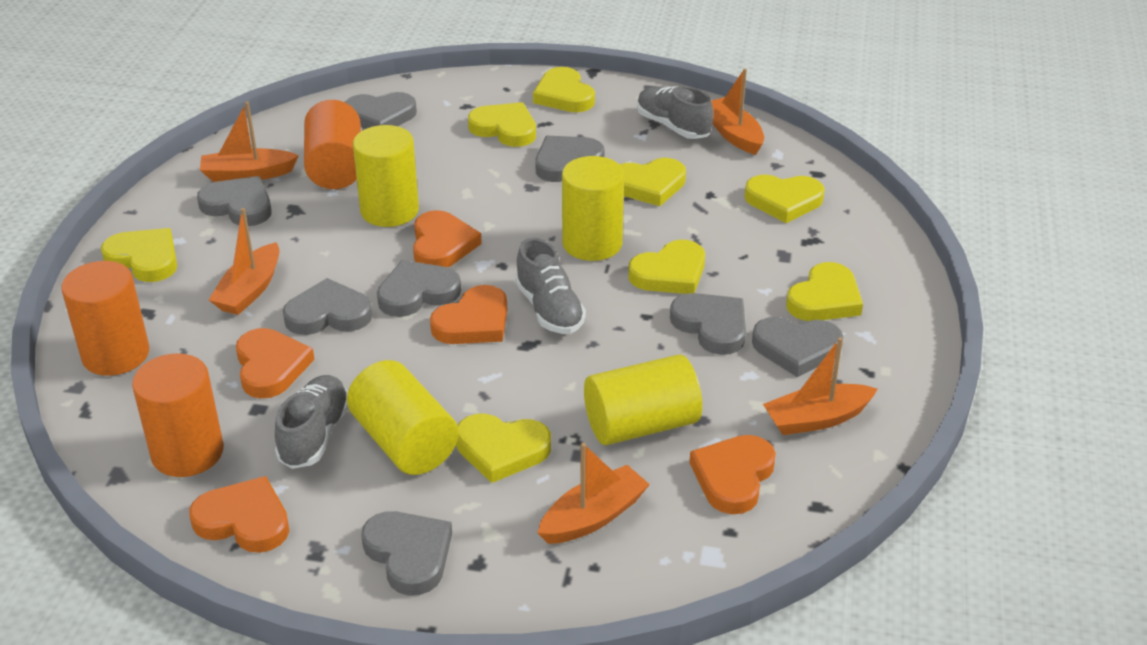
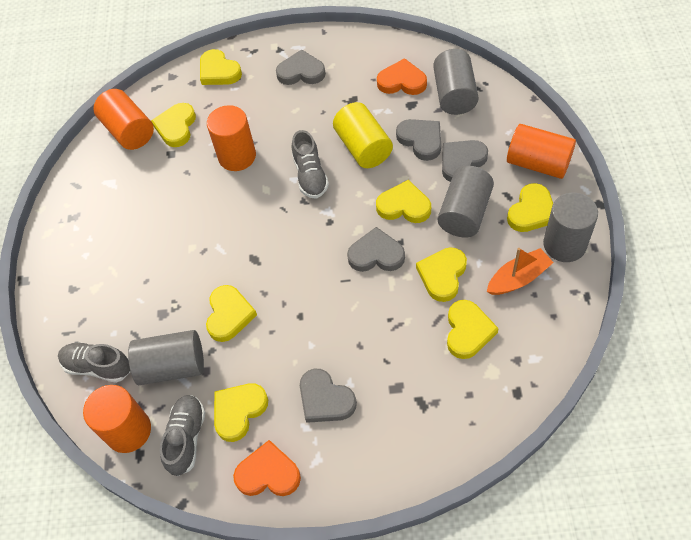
grey cylinder: none = 0 -> [128,330,204,385] [433,49,479,115] [438,166,494,237] [543,193,598,262] = 4
grey heart: [197,176,272,226] [283,278,373,335] [345,92,417,129] [361,511,452,596] [377,260,461,317] [535,136,605,182] [670,293,746,355] [752,317,843,377] = 8 -> [276,49,326,85] [300,369,357,423] [347,227,405,272] [396,119,441,161] [442,140,488,182] = 5
orange boat: [200,101,299,182] [209,208,279,315] [538,443,650,544] [711,68,764,155] [763,337,878,435] = 5 -> [487,248,554,295] = 1
orange cylinder: [61,261,149,376] [132,353,224,477] [304,100,361,189] = 3 -> [83,385,151,453] [94,89,154,150] [207,105,256,171] [507,124,576,179] = 4
orange heart: [189,476,289,553] [236,328,315,398] [413,210,482,268] [430,285,507,344] [689,435,776,514] = 5 -> [233,440,301,496] [377,58,427,95] = 2
yellow cylinder: [347,360,459,475] [353,125,419,227] [562,156,624,261] [584,355,702,445] = 4 -> [333,102,393,168] = 1

